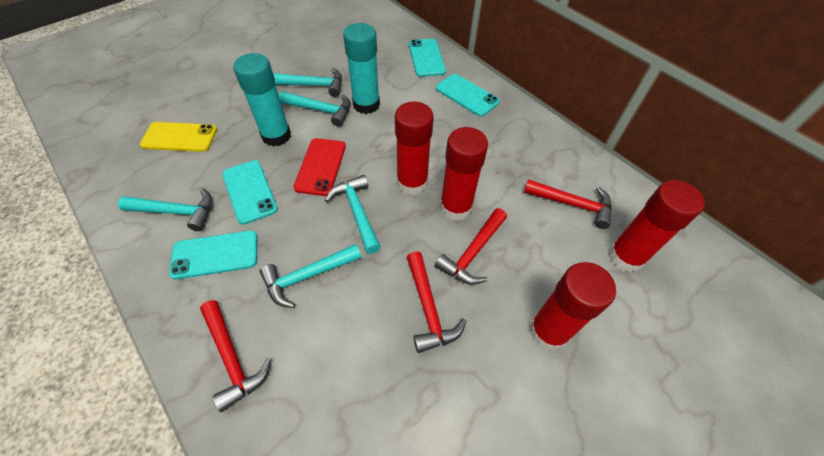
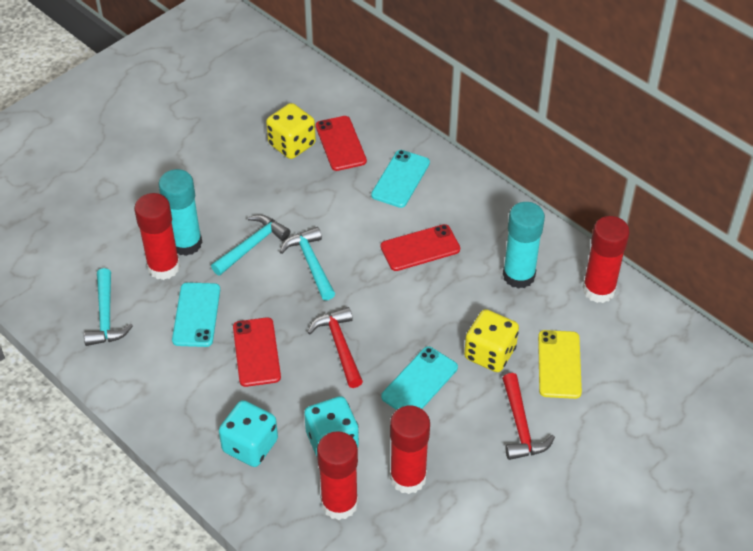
red hammer: [200,300,271,412] [407,251,466,353] [435,208,507,285] [524,179,612,229] = 4 -> [307,307,363,388] [502,373,555,460] = 2
red phone: [293,138,346,196] = 1 -> [233,317,281,387] [316,116,367,171] [381,224,460,271] = 3
turquoise dice: none = 0 -> [219,400,278,467] [304,396,359,456] = 2
turquoise hammer: [118,188,212,231] [260,244,361,308] [273,68,342,97] [278,91,351,127] [325,175,381,254] = 5 -> [84,268,133,346] [211,215,290,275] [280,227,335,301] = 3
turquoise phone: [169,230,257,280] [222,160,278,225] [409,39,446,77] [436,74,500,117] = 4 -> [172,282,220,347] [371,150,430,208] [381,347,458,410] = 3
yellow dice: none = 0 -> [266,103,316,159] [464,309,519,372] = 2

